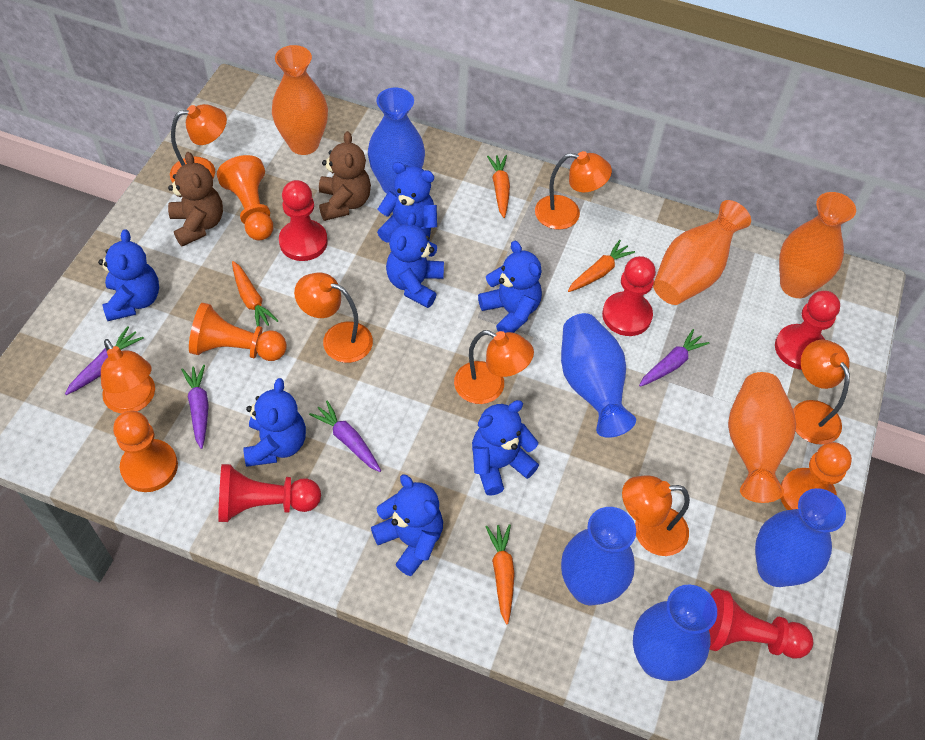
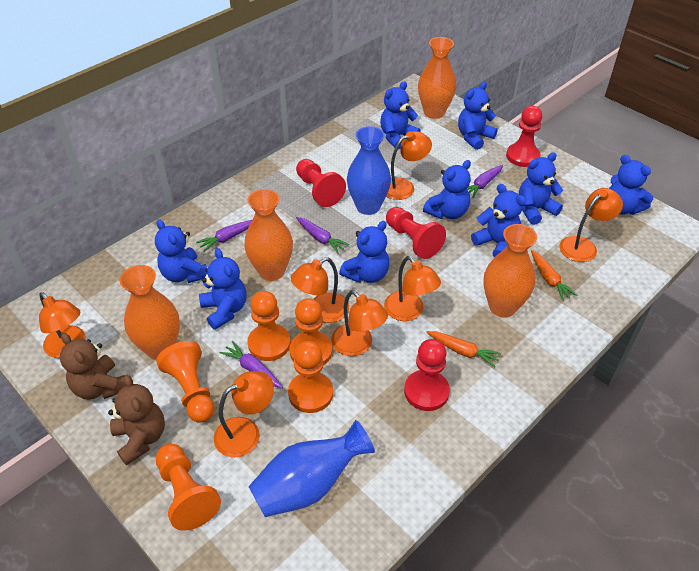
blue teddy bear: [98,229,159,321] [243,378,306,467] [371,474,443,576] [377,162,437,242] [386,213,444,308] [472,400,539,496] [478,241,542,333] = 7 -> [155,219,207,283] [199,248,247,330] [339,221,389,283] [380,81,421,149] [423,160,471,219] [458,82,498,150] [471,184,526,258] [519,152,563,225] [609,155,653,215] = 9
blue vase: [368,88,425,194] [561,313,636,438] [561,507,636,605] [633,584,717,681] [755,488,846,587] = 5 -> [248,420,375,517] [347,126,391,215] = 2
orange carrot: [232,261,279,326] [486,524,515,625] [487,155,510,218] [568,240,635,292] = 4 -> [426,331,501,367] [531,250,577,301] = 2
orange pawn: [113,411,178,492] [189,303,287,361] [217,155,273,240] [780,442,852,510] = 4 -> [156,341,215,423] [156,444,221,531] [247,291,291,361] [288,341,333,413] [289,298,332,365] = 5
red pawn: [218,464,321,522] [279,180,328,261] [602,256,656,336] [709,589,813,658] [775,291,840,370] = 5 -> [296,159,346,207] [386,207,446,259] [404,339,450,411] [506,106,542,167] = 4

